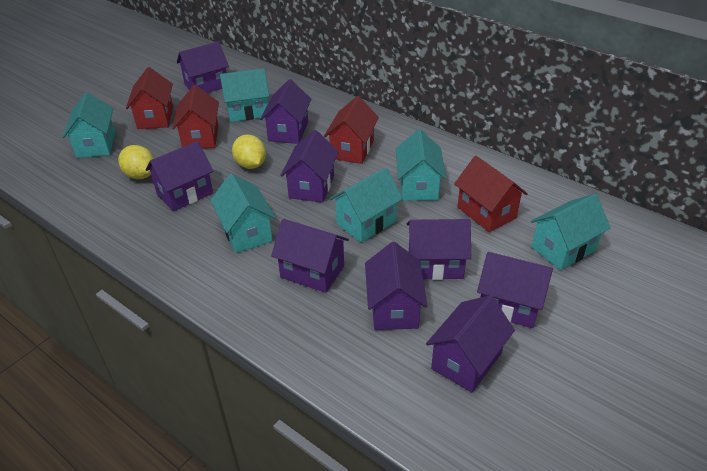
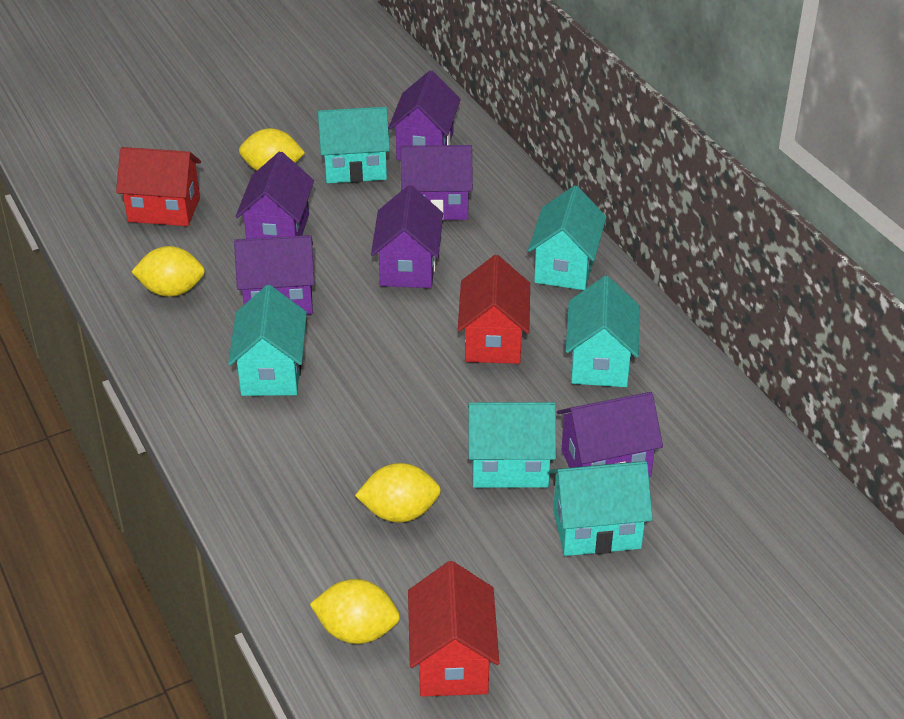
purple house: [145,141,213,211] [177,42,229,93] [260,79,311,144] [271,219,349,293] [280,130,339,203] [365,242,427,330] [407,219,471,280] [426,295,515,393] [477,252,553,328] = 9 -> [234,235,315,314] [236,151,314,239] [371,185,443,288] [389,70,461,160] [400,145,473,220] [557,392,663,477] = 6
red house: [126,67,173,129] [172,85,219,149] [324,96,379,164] [454,156,528,232] = 4 -> [116,147,201,226] [408,561,499,696] [458,255,530,364] = 3
yellow lemon: [118,145,154,179] [232,134,266,169] = 2 -> [131,246,205,297] [239,128,305,171] [310,579,400,644] [355,463,441,523] = 4

